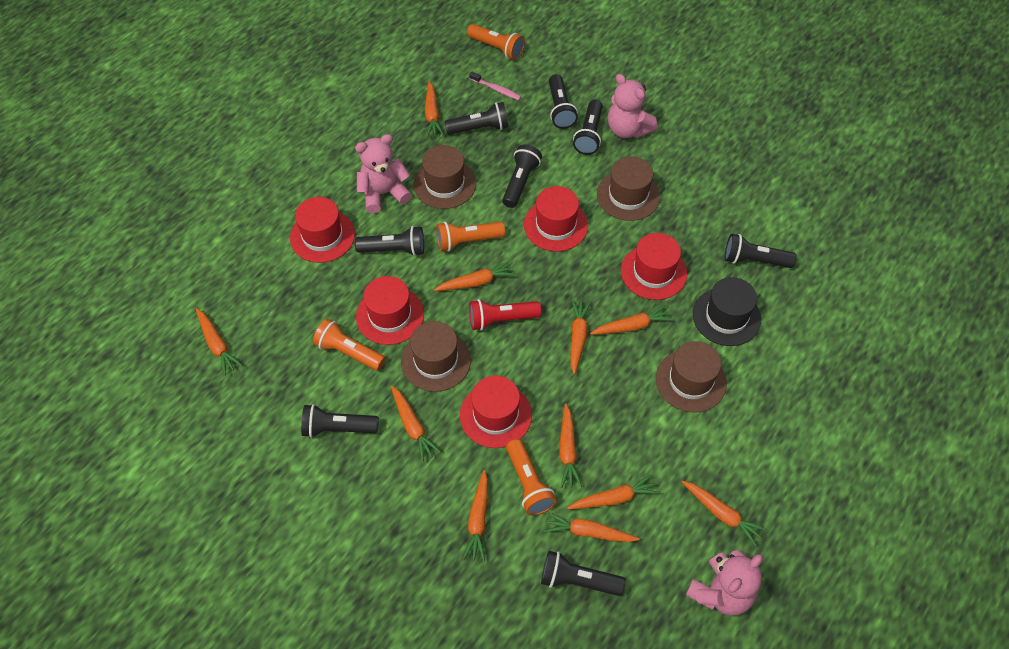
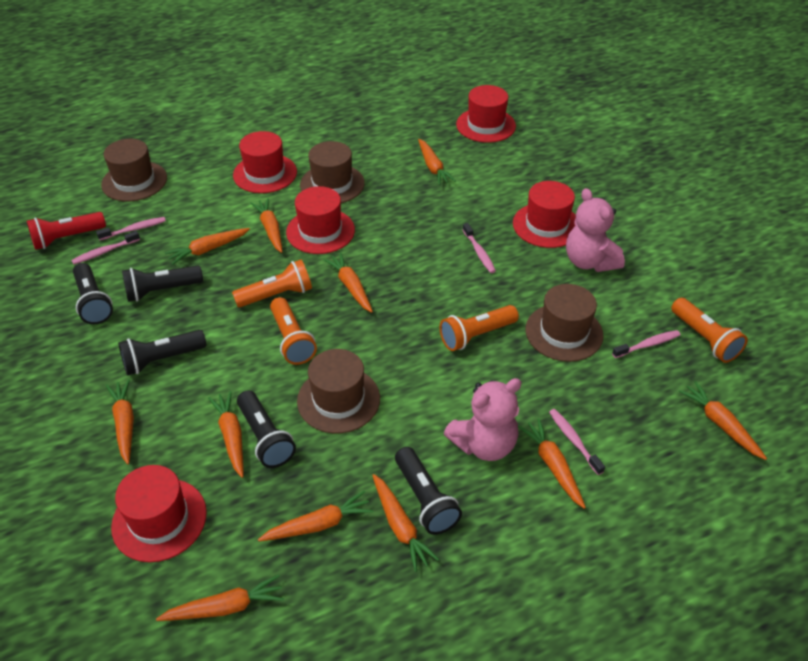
black flashlight: [301,404,379,438] [355,226,424,256] [444,102,509,135] [502,144,542,208] [541,551,626,596] [549,74,578,129] [573,99,603,155] [725,234,797,268] = 8 -> [73,263,113,324] [118,330,206,375] [122,265,203,302] [237,390,296,468] [395,447,462,535] = 5
black hat: [693,277,761,346] = 1 -> none = 0
pink teddy bear: [355,134,412,214] [608,74,658,138] [686,550,763,616] = 3 -> [444,378,521,461] [566,188,625,272] = 2
pink toothbrush: [469,72,521,100] = 1 -> [71,231,140,264] [96,217,166,240] [463,223,496,273] [549,409,605,475] [612,330,681,358] = 5

